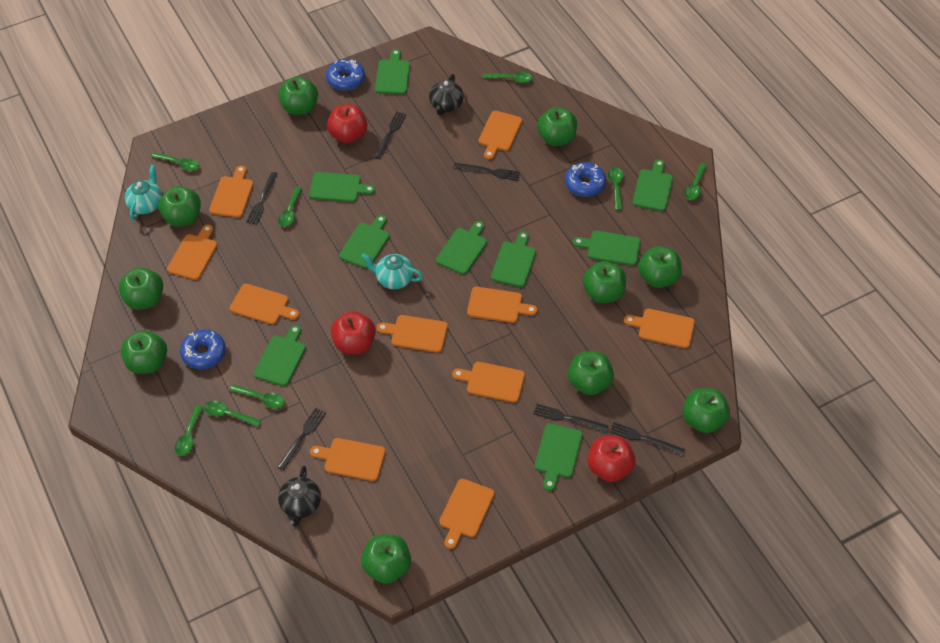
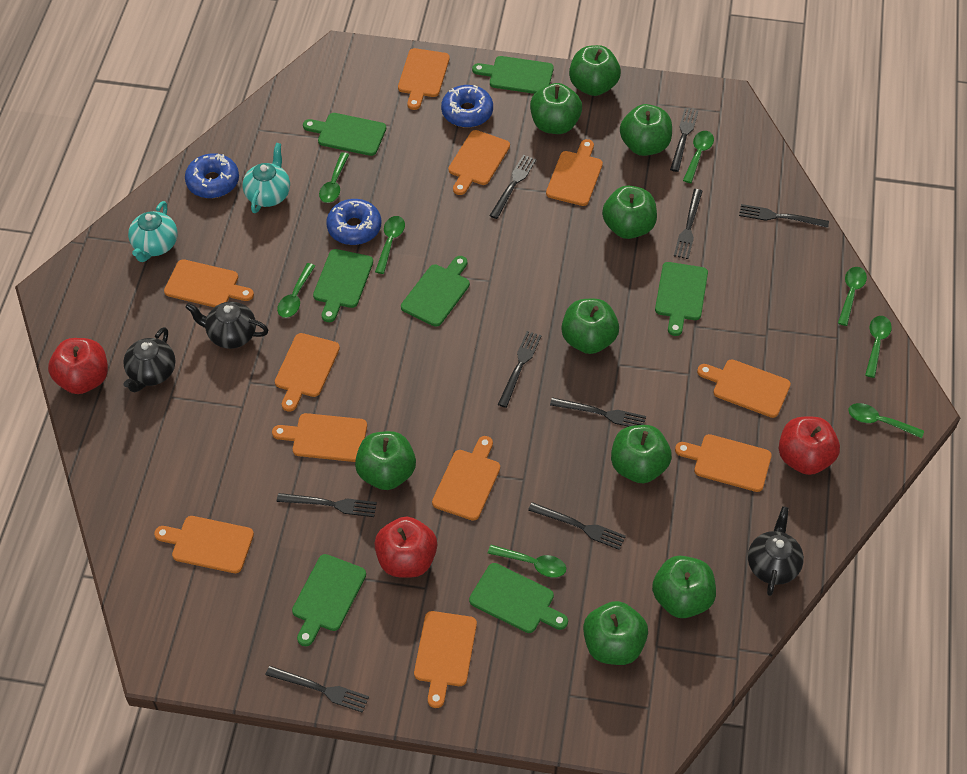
black fork: [246,172,278,225] [277,408,326,470] [374,111,407,159] [453,163,520,181] [533,404,609,432] [610,422,685,455] = 6 -> [265,666,369,713] [277,493,377,517] [489,155,536,219] [498,331,541,408] [528,502,626,550] [550,397,646,427] [670,108,699,172] [674,189,703,259] [739,204,829,228] = 9
black teapot: [278,466,321,526] [429,74,464,115] = 2 -> [123,327,175,393] [185,301,268,349] [748,506,804,596] = 3
green apple: [119,267,163,310] [121,330,167,374] [158,186,201,227] [278,76,318,115] [361,534,411,584] [537,107,577,146] [568,351,614,395] [583,261,626,303] [638,246,682,288] [683,388,730,433] = 10 -> [355,431,416,490] [530,83,582,134] [561,299,619,354] [569,45,621,96] [583,601,648,665] [602,185,657,239] [611,425,672,483] [620,104,672,156] [652,556,716,618] = 9
green cutting board: [254,325,306,386] [309,172,375,202] [339,215,390,269] [375,49,410,94] [436,221,487,275] [491,231,536,287] [535,423,583,491] [573,231,641,266] [632,159,673,211] = 9 -> [292,554,366,646] [303,113,386,156] [313,249,373,322] [401,256,470,327] [469,563,568,633] [472,56,554,94] [655,262,708,336] = 7
orange cutting board: [167,225,217,280] [209,166,253,218] [230,284,299,324] [310,438,385,481] [377,315,448,353] [439,479,494,549] [452,362,525,403] [467,287,537,323] [479,111,522,160] [624,309,695,348] = 10 -> [154,516,254,573] [164,259,254,307] [272,413,367,462] [275,333,340,412] [398,48,450,110] [414,611,477,708] [432,436,500,521] [448,130,510,195] [546,139,603,206] [675,434,772,492] [697,359,791,418] = 11

